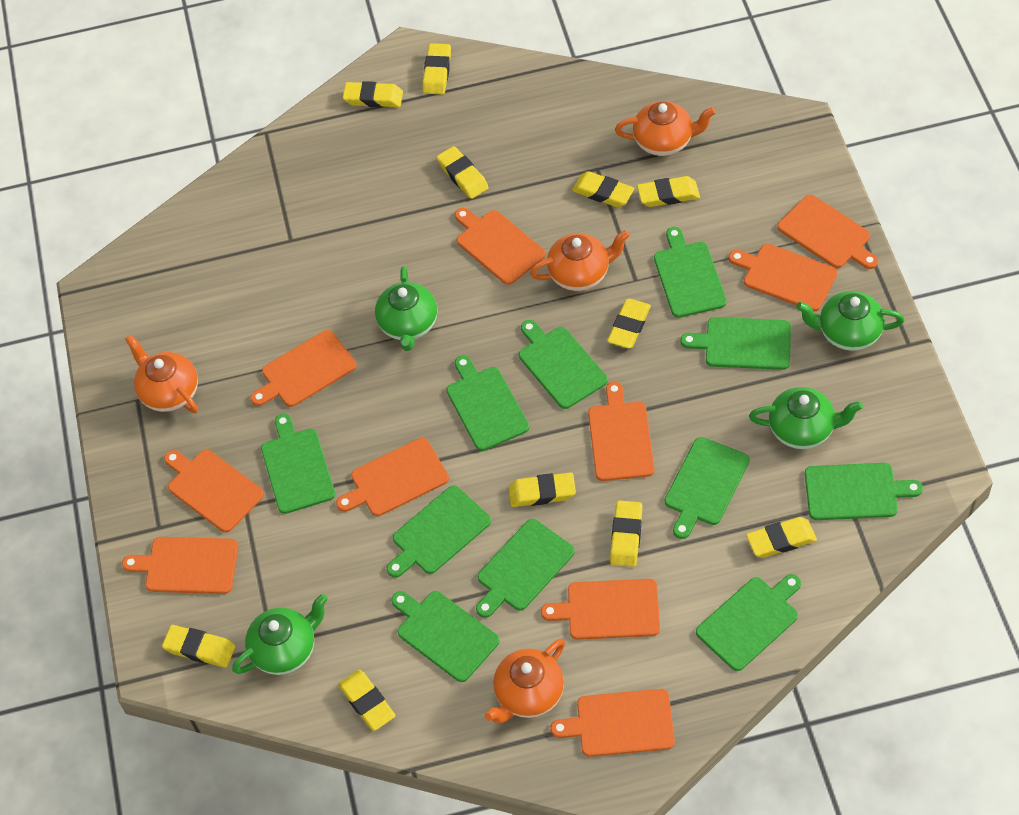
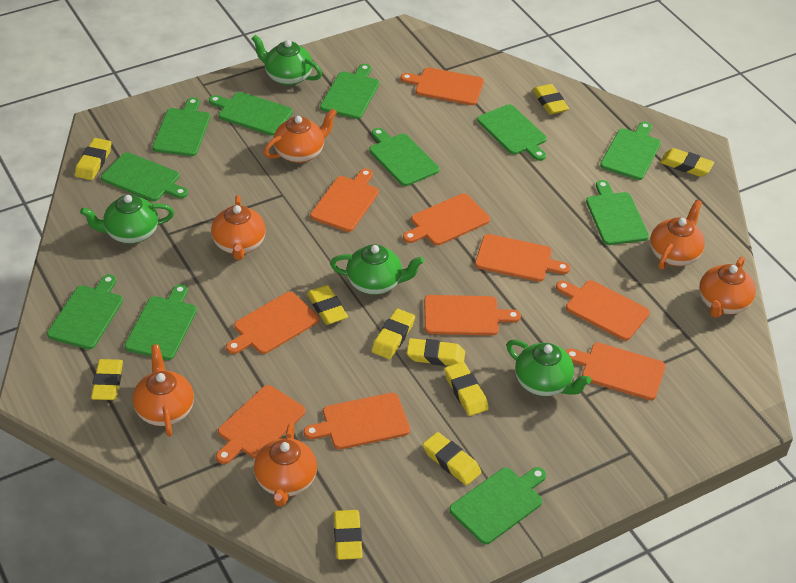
orange teapot: [125,335,198,413] [485,639,565,723] [530,230,630,291] [615,101,716,156] = 4 -> [133,344,194,437] [211,195,266,260] [254,423,317,507] [263,108,337,163] [650,200,705,270] [699,257,756,318] = 6
yellow eraser: [162,625,235,668] [338,670,395,731] [343,81,403,108] [423,43,451,94] [437,146,489,199] [508,472,576,507] [572,171,634,207] [607,299,651,348] [610,500,643,567] [637,176,700,207] [746,517,817,558] = 11 -> [75,138,112,180] [91,359,123,400] [307,285,348,325] [334,510,363,560] [371,309,415,359] [407,338,465,366] [423,432,481,485] [445,362,489,416] [533,84,569,115] [660,148,714,177] = 10

